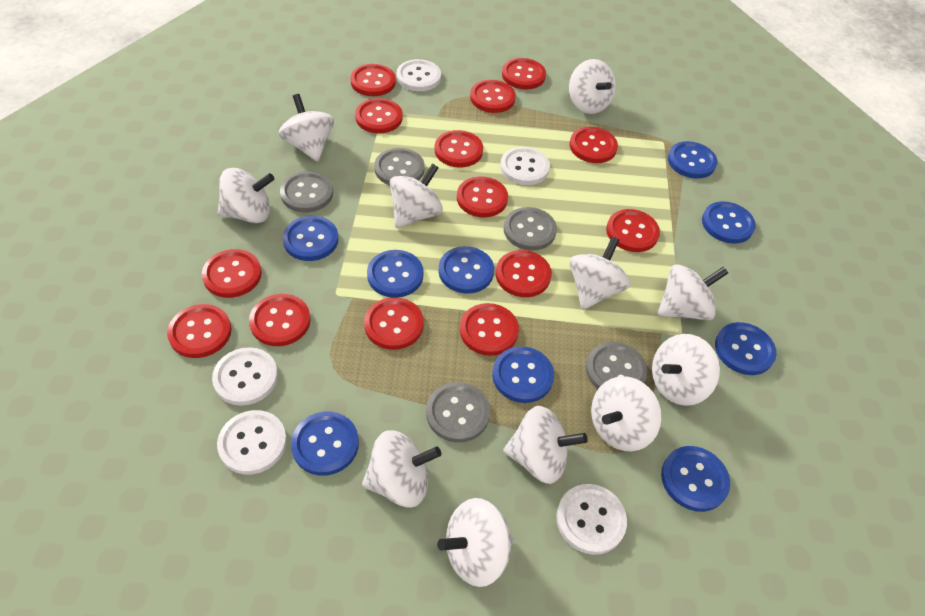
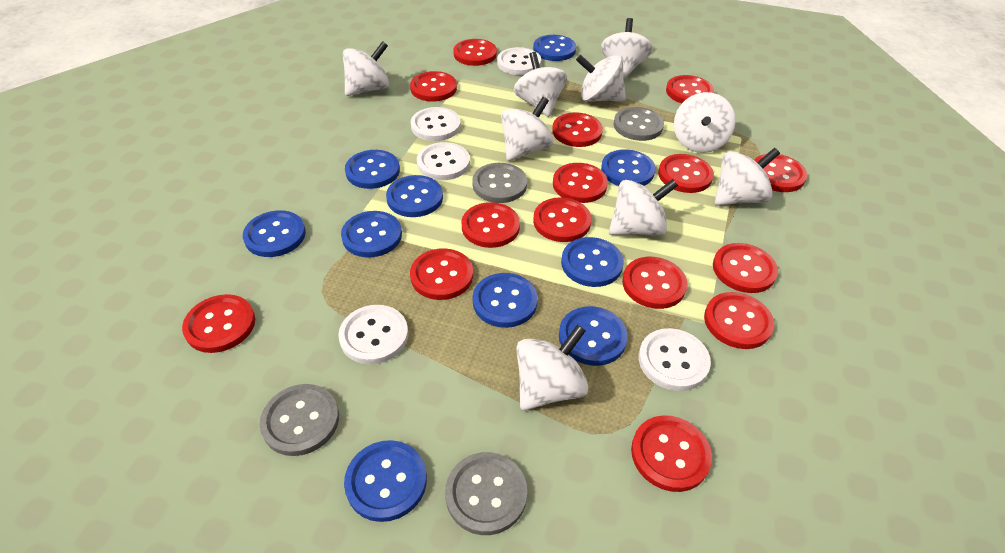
blue button: [282,216,339,261] [291,412,359,476] [367,250,424,297] [439,246,494,294] [492,346,554,403] [661,446,730,512] [668,141,717,179] [702,201,756,244] [715,322,776,375] = 9 -> [243,210,306,257] [341,211,402,258] [344,440,427,522] [345,150,400,189] [386,175,443,217] [473,273,538,328] [533,35,576,61] [559,306,628,366] [561,237,624,287] [601,149,656,186] = 10
grey button: [280,171,333,213] [374,148,425,185] [426,382,490,443] [504,207,557,250] [586,342,648,389] = 5 -> [260,384,339,456] [445,452,527,535] [472,163,527,203] [613,107,664,141] = 4
red button: [167,304,232,358] [202,249,262,298] [249,294,311,346] [350,64,396,96] [355,98,403,133] [364,297,424,350] [435,130,483,168] [457,176,508,217] [460,303,519,356] [470,80,516,113] [496,250,552,297] [502,58,546,90] [569,127,618,163] [606,209,660,252] = 14 -> [182,294,255,353] [410,71,457,102] [410,248,473,300] [453,39,497,66] [462,202,520,248] [533,197,592,242] [552,112,603,147] [553,163,608,203] [622,257,687,309] [631,415,712,492] [658,154,714,193] [666,75,714,103] [704,292,774,349] [713,243,778,293] [754,154,807,192] = 15
white spinning top: [218,168,274,223] [279,94,334,162] [362,430,441,507] [390,163,443,228] [437,498,514,587] [503,406,588,484] [569,59,616,114] [570,237,630,310] [591,376,662,451] [652,334,720,406] [658,264,728,320] = 11 -> [343,41,389,96] [501,97,553,161] [514,52,567,117] [516,325,588,411] [576,55,626,102] [601,18,653,79] [609,179,678,236] [674,92,736,153] [715,148,780,206] = 9

